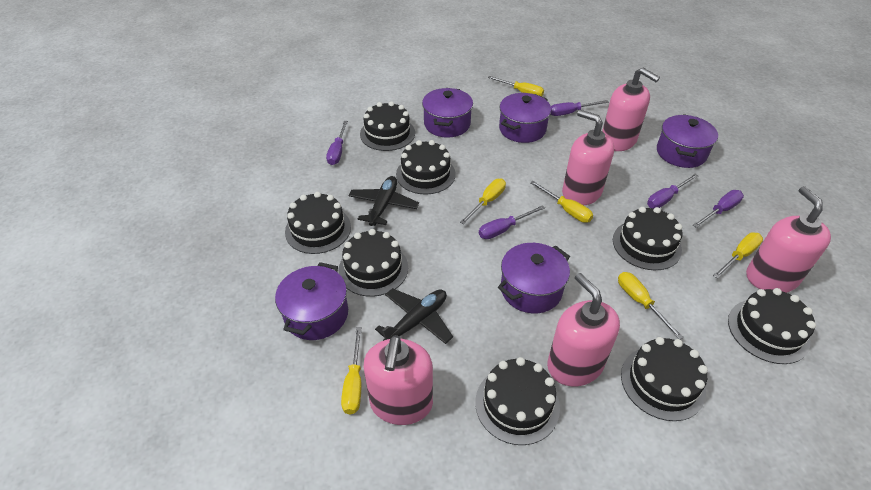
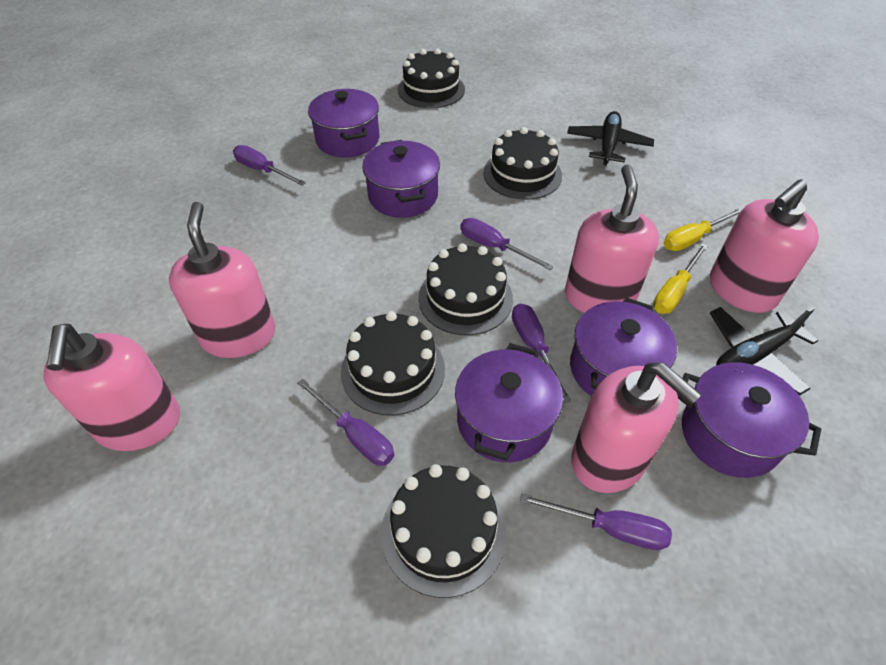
black cake: [285,192,351,254] [338,229,408,297] [360,101,415,151] [396,140,456,194] [475,357,560,445] [613,207,682,270] [621,337,708,421] [728,288,816,364] = 8 -> [341,311,445,416] [381,464,506,598] [398,49,465,108] [418,243,513,335] [483,127,562,200] = 5
yellow screwdriver: [341,327,362,415] [460,178,506,225] [488,76,544,96] [530,181,593,223] [618,272,684,339] [713,232,763,279] = 6 -> [653,243,708,314] [663,208,743,251] = 2

